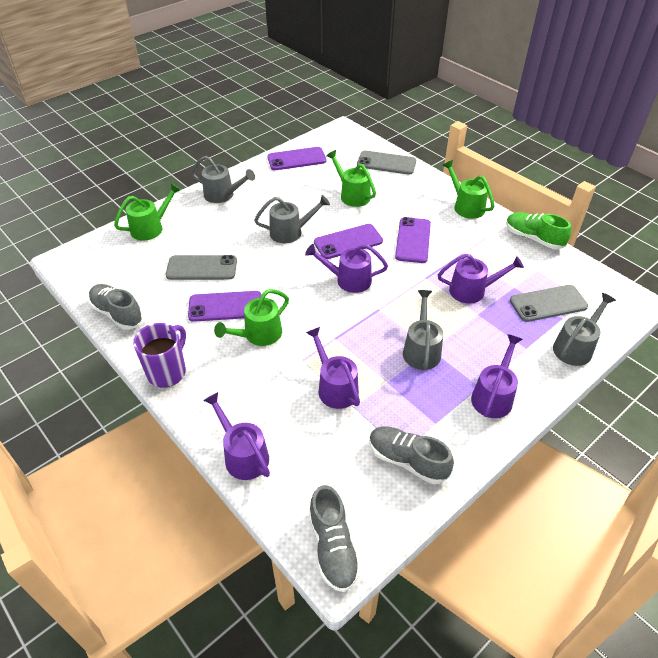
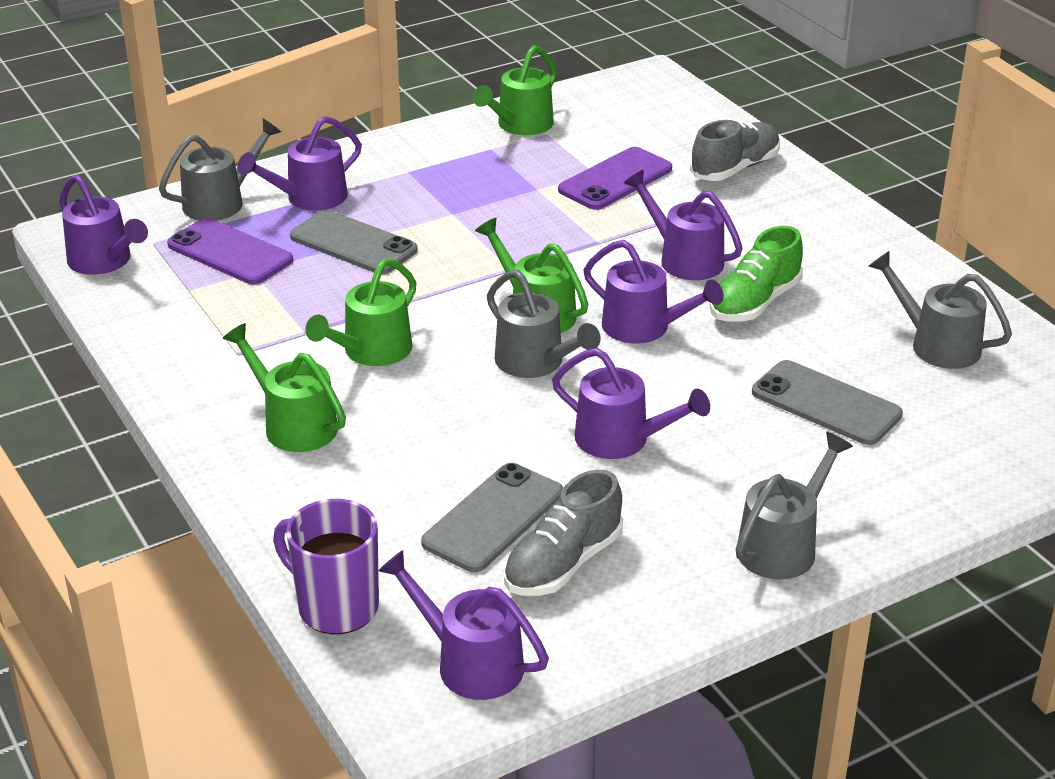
grey shoe: [88,284,144,330] [309,485,361,592] [369,427,454,484] = 3 -> [504,470,623,596] [690,120,780,181] = 2
purple phone: [188,291,261,322] [267,147,326,170] [314,224,383,259] [395,217,431,263] = 4 -> [167,218,293,285] [558,147,672,210] = 2
purple watering can: [203,392,270,480] [305,244,388,293] [306,327,360,409] [438,254,524,304] [471,334,523,418] = 5 -> [59,175,148,275] [238,116,362,211] [378,550,549,700] [552,348,710,459] [583,240,724,344] [624,169,742,280] = 6

